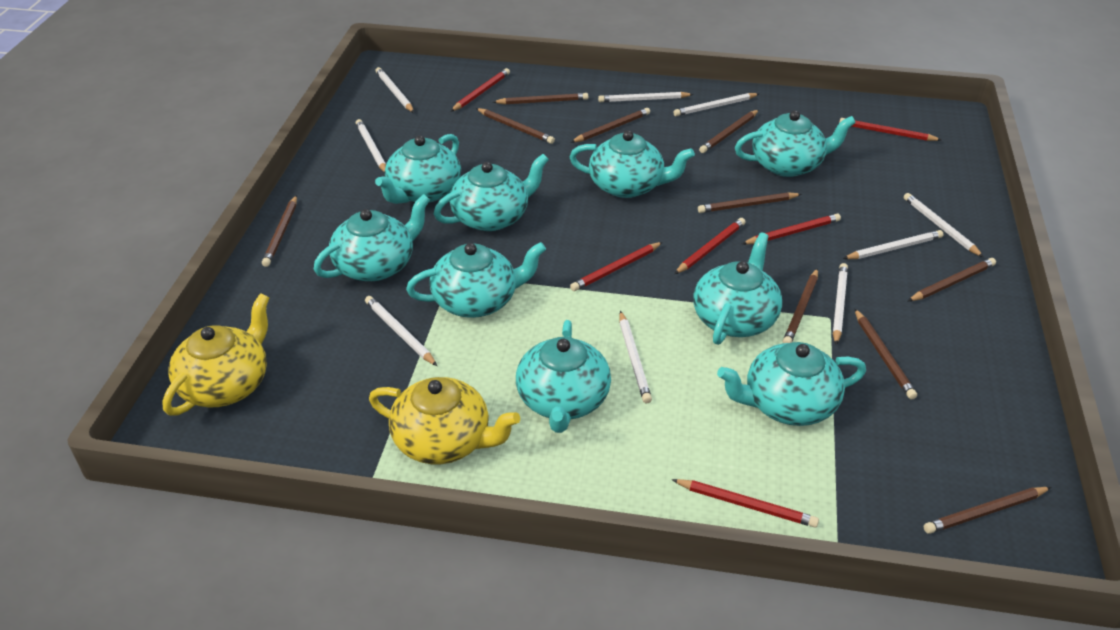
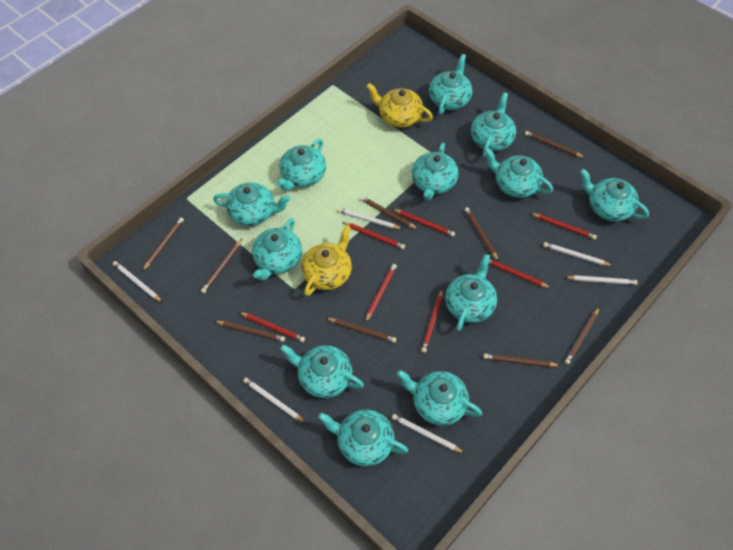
brown pencil: [262,195,297,267] [476,108,555,144] [493,93,588,105] [570,108,650,143] [698,192,802,213] [699,110,759,153] [783,268,818,343] [855,309,917,399] [908,258,996,301] [924,487,1051,534] = 10 -> [142,217,184,271] [201,239,242,293] [215,321,285,342] [326,318,396,343] [360,196,418,230] [464,207,499,262] [483,354,561,367] [525,131,585,158] [565,308,599,364] = 9
red pencil: [450,68,510,112] [570,242,663,291] [672,479,819,528] [674,218,746,274] [742,213,841,244] [839,118,941,141] = 6 -> [239,312,305,342] [342,222,405,249] [365,264,397,323] [393,209,455,237] [421,289,443,353] [489,259,551,288] [530,213,597,240] = 7
turquoise teapot: [313,194,430,281] [375,134,461,204] [406,242,546,318] [434,154,549,231] [516,320,611,433] [570,130,695,198] [693,232,782,345] [717,342,866,426] [735,111,856,177] = 9 -> [213,182,291,226] [252,218,302,281] [276,139,326,191] [280,344,364,398] [318,410,408,466] [397,370,482,426] [412,143,459,201] [429,54,472,115] [445,254,497,331] [471,92,516,157] [484,148,553,198] [580,169,649,221] = 12
white pencil: [356,119,386,173] [365,296,437,366] [376,67,414,113] [598,92,694,102] [620,311,652,403] [673,93,759,116] [833,263,848,345] [843,230,944,259] [904,193,984,257] = 9 -> [113,261,163,303] [243,378,305,423] [338,208,402,229] [392,414,464,453] [543,242,613,266] [565,275,638,285] = 6

